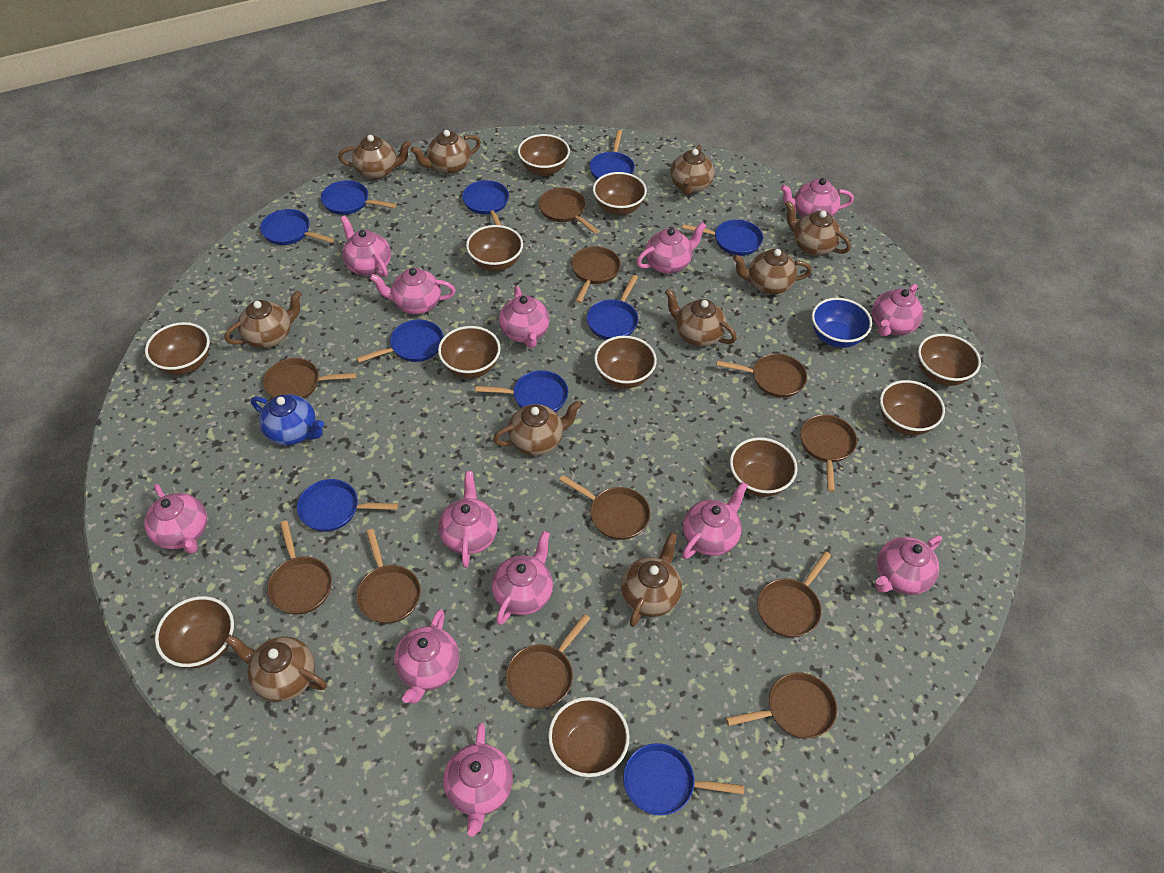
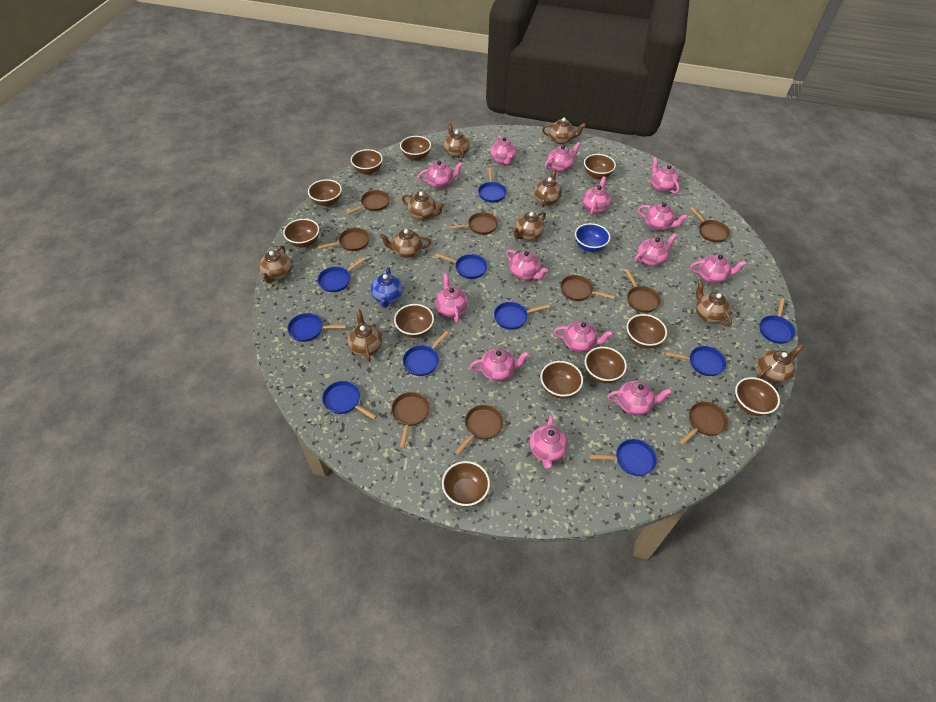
brown pan: [263,358,356,399] [267,521,332,615] [356,529,421,624] [506,614,590,709] [539,188,599,233] [559,475,651,540] [571,246,621,303] [716,354,807,398] [726,672,837,738] [757,551,831,638] [800,414,857,492] = 11 -> [318,228,370,251] [346,190,390,215] [391,392,430,448] [449,212,498,235] [455,405,503,455] [560,275,615,301] [625,269,661,313] [680,402,728,445] [690,207,730,242] = 9
pink teapot: [144,484,207,554] [341,215,391,277] [370,268,456,315] [394,609,459,704] [438,471,498,568] [443,723,513,836] [492,531,553,625] [499,286,550,348] [636,222,706,274] [682,482,748,559] [781,178,854,217] [872,284,923,336] [875,536,942,595] = 13 -> [418,161,463,188] [435,274,468,322] [470,348,529,381] [490,136,516,165] [506,250,548,280] [530,415,568,469] [545,142,580,172] [554,321,613,352] [582,176,611,215] [607,381,672,415] [635,233,677,266] [638,203,688,231] [651,157,679,194] [690,254,746,284] = 14

